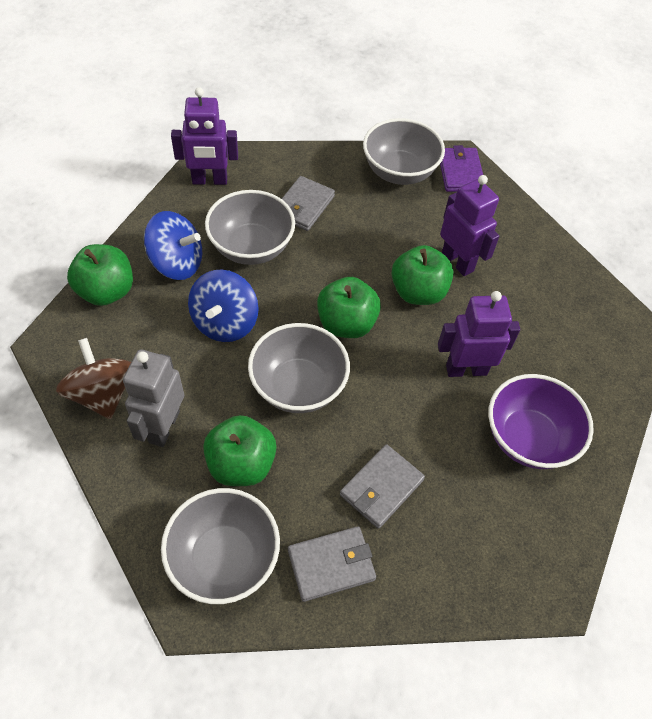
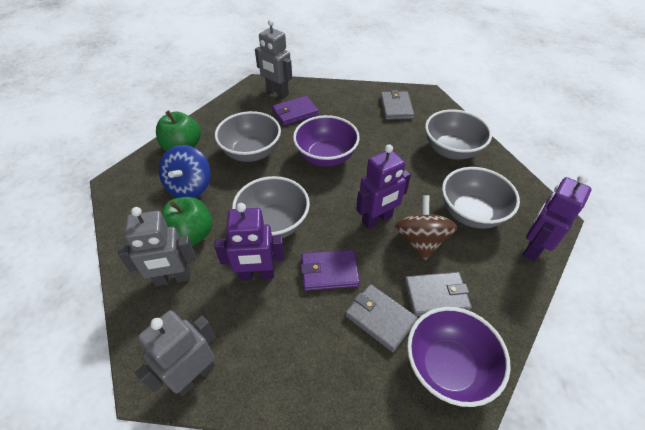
blue spinning top: [144,211,202,280] [188,269,259,342] = 2 -> [159,145,211,198] = 1
green apple: [67,244,133,306] [203,415,277,486] [317,277,381,338] [391,245,454,305] = 4 -> [156,110,201,151] [161,197,212,246] = 2
grey robot: [123,349,184,447] = 1 -> [118,207,196,286] [135,310,216,396] [255,19,292,98] = 3
purple bowl: [488,374,594,469] = 1 -> [293,115,360,167] [407,307,511,407] = 2
purple wallet: [440,145,483,192] = 1 -> [272,96,319,126] [301,249,360,291] = 2

